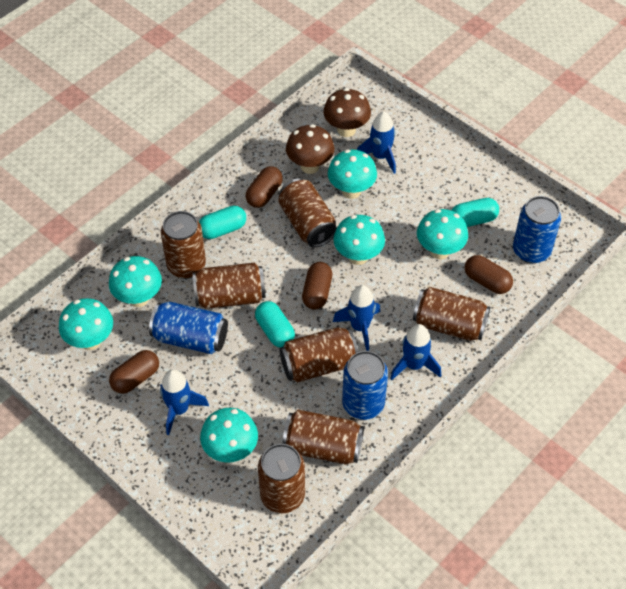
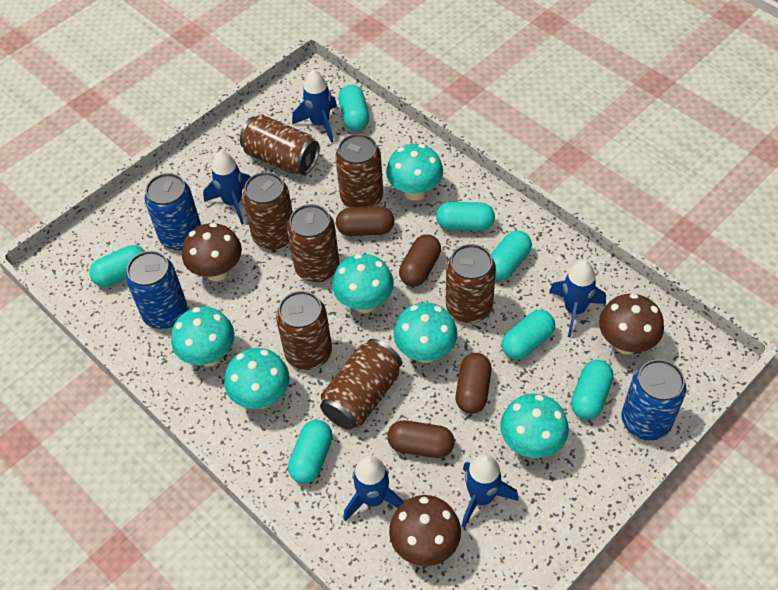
blue rocket: [160,369,209,435] [333,285,380,351] [357,111,396,174] [390,324,441,380] = 4 -> [203,151,251,225] [292,70,337,143] [344,456,404,522] [462,454,518,528] [549,260,606,337] = 5
brown mushroom: [286,124,334,174] [323,88,371,137] = 2 -> [182,223,242,281] [389,495,461,566] [599,294,664,354] = 3
turquoise capsule: [199,206,246,239] [255,301,295,347] [451,198,499,227] = 3 -> [89,245,145,287] [288,420,333,484] [339,85,369,131] [436,202,495,231] [491,231,532,280] [502,310,555,360] [571,360,614,420] = 7

